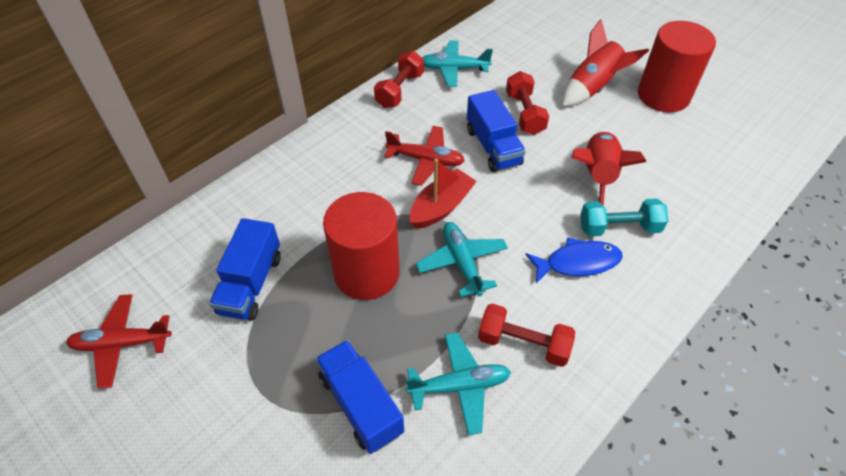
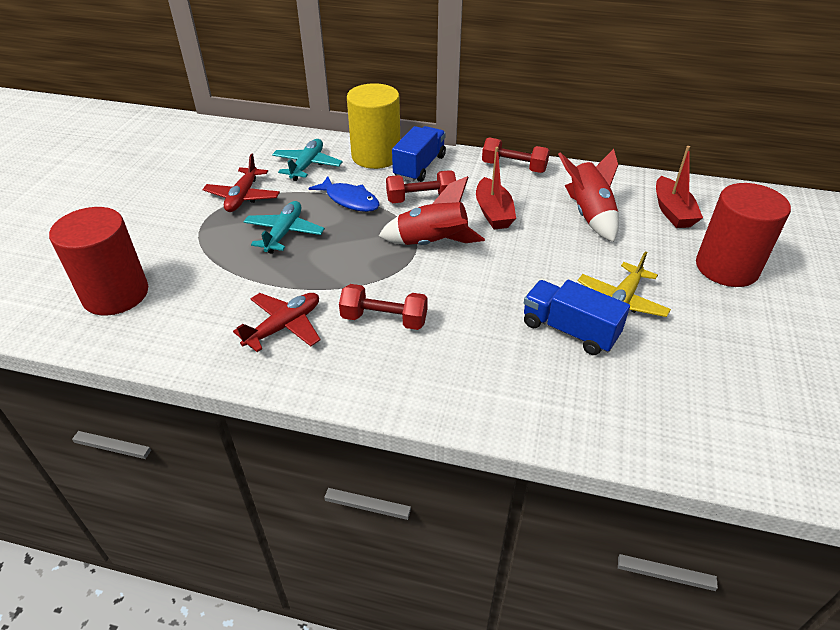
blue truck: [209,218,281,321] [316,340,404,454] [467,90,526,172] = 3 -> [392,126,446,182] [524,280,630,355] = 2
red boat: [410,159,477,229] = 1 -> [476,147,516,229] [656,146,703,228] = 2
turquoise dumbbell: [580,198,669,237] = 1 -> none = 0
turquoise plane: [406,332,511,436] [416,222,508,297] [422,40,493,87] = 3 -> [243,201,325,254] [272,139,343,181] = 2
yellow cylinder: none = 0 -> [347,83,400,169] = 1
yellow plane: none = 0 -> [578,251,671,317] = 1

